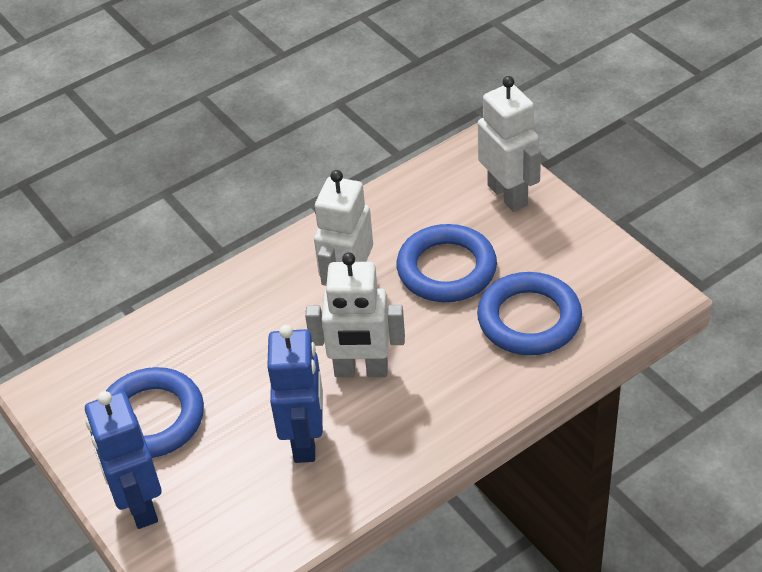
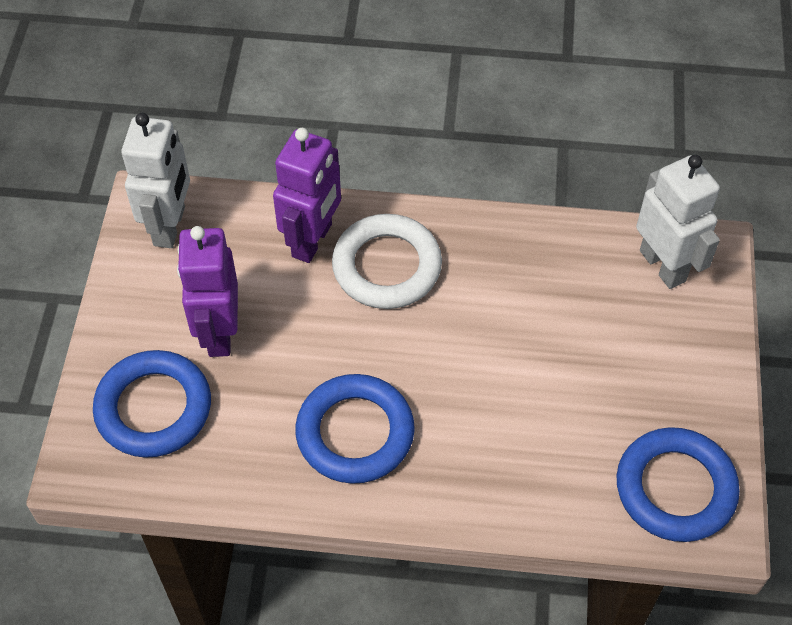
blue robot: [85,391,161,529] [267,325,323,463] = 2 -> none = 0
purple robot: none = 0 -> [177,226,238,357] [273,128,341,263] = 2
white ring: none = 0 -> [332,214,442,309] = 1
white robot: [305,252,405,377] [314,170,373,286] [478,76,541,212] = 3 -> [121,113,190,248] [636,155,720,289] = 2

